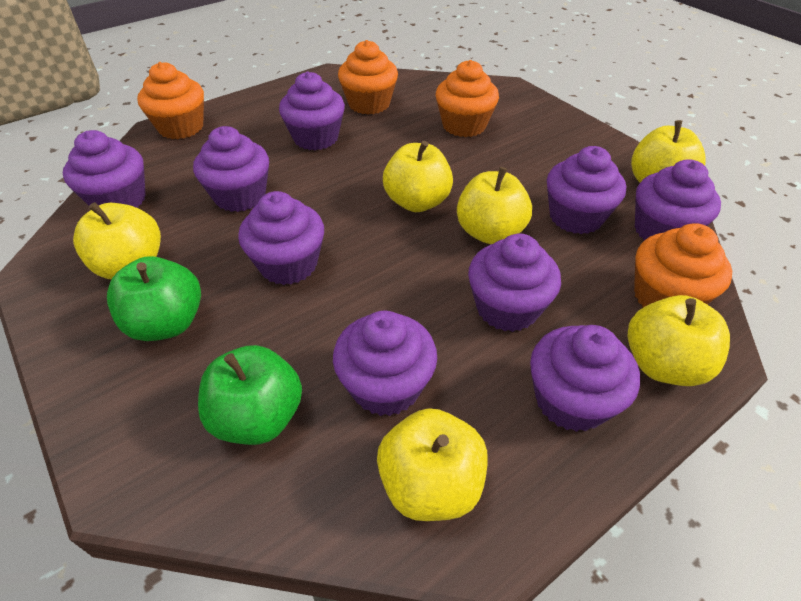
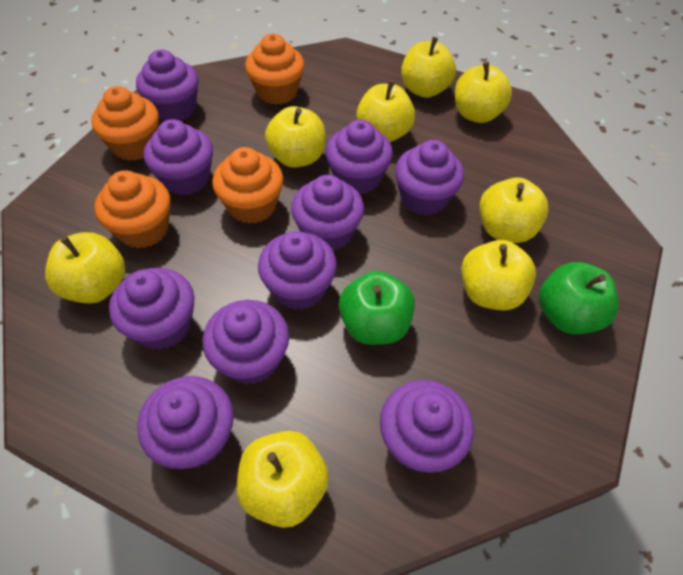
purple cupcake: [63,130,146,208] [193,126,269,212] [238,191,324,285] [279,72,345,150] [333,311,437,416] [468,233,561,332] [530,325,640,432] [547,146,626,234] [635,159,721,241] = 9 -> [109,268,194,350] [136,50,198,121] [137,376,234,469] [144,119,213,195] [203,300,289,385] [258,231,337,310] [291,175,364,252] [326,119,393,194] [380,380,474,473] [395,140,464,215] = 10
yellow apple: [73,202,161,280] [377,408,487,521] [383,141,453,212] [457,167,532,244] [627,295,730,386] [631,120,706,182] = 6 -> [45,232,125,304] [237,431,329,528] [265,106,325,168] [356,80,415,142] [401,37,456,98] [455,62,512,123] [461,240,536,310] [479,177,549,243] = 8

